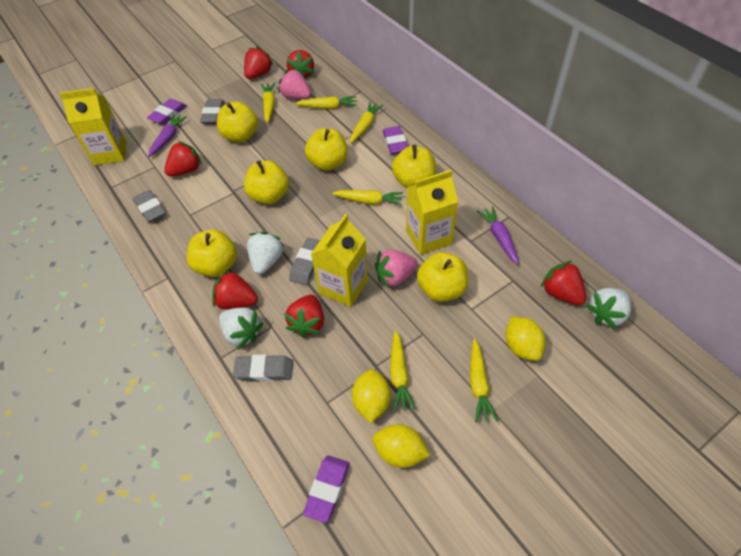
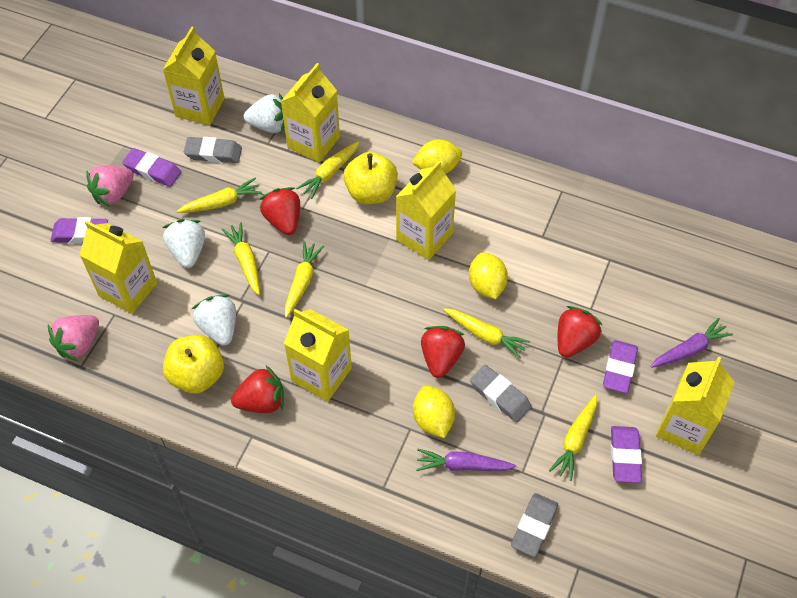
grey eraser: [133,190,166,222] [200,99,225,124] [233,354,293,382] [289,238,320,285] = 4 -> [184,137,242,163] [470,365,532,422] [511,493,558,557] = 3
purple eraser: [147,99,187,125] [303,455,350,523] [383,126,408,154] = 3 -> [50,217,108,244] [122,148,181,187] [603,340,638,393] [611,426,642,483] = 4
red strawberry: [164,141,202,177] [212,269,258,309] [244,46,274,79] [284,295,324,338] [287,50,314,79] [540,261,586,305] = 6 -> [231,366,284,413] [259,187,300,235] [421,326,465,378] [558,306,602,358] = 4
yellow apple: [187,230,237,277] [217,101,258,142] [244,160,289,204] [305,128,348,171] [392,145,436,188] [417,252,468,302] = 6 -> [163,335,224,394] [344,152,398,204] = 2
yellow carton: [59,88,127,165] [311,214,368,307] [406,170,458,255] = 3 -> [79,221,157,314] [163,27,225,125] [281,63,340,163] [284,309,352,402] [396,161,456,260] [656,356,735,455] = 6

